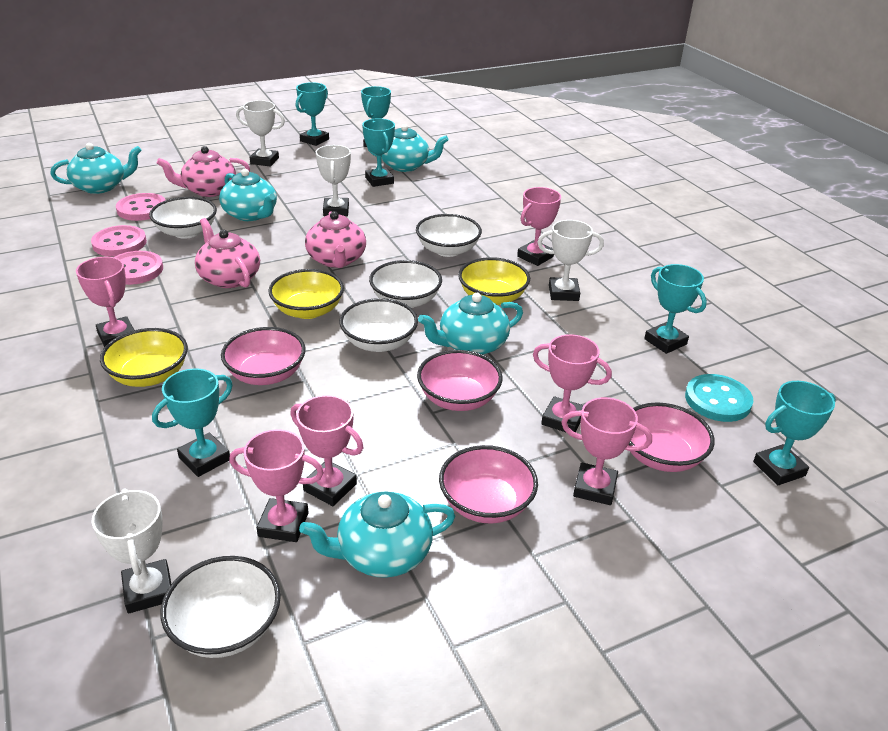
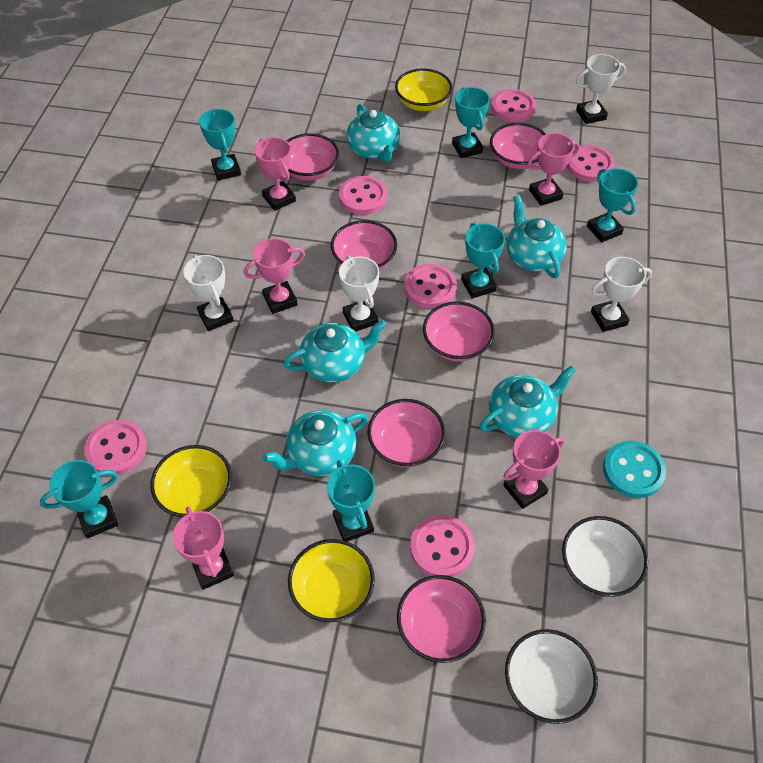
pink bowl: [221,327,306,385] [417,350,503,411] [439,445,538,523] [628,402,715,472] = 4 -> [286,133,339,181] [331,220,397,270] [367,399,445,467] [397,575,486,663] [423,301,495,362] [490,123,546,169] = 6
pink button: [91,225,147,257] [115,251,163,285] [116,193,166,221] = 3 -> [84,420,147,476] [339,176,387,215] [404,264,457,308] [410,515,475,577] [491,89,536,123] [567,145,615,182] = 6
pink teapot: [157,146,250,197] [195,218,260,288] [305,211,366,268] = 3 -> none = 0
pink trophy: [76,257,134,347] [229,429,324,542] [290,395,363,506] [517,187,561,266] [533,334,612,433] [561,397,652,505] = 6 -> [173,506,234,590] [244,238,305,314] [254,137,296,211] [503,430,565,509] [528,133,580,206] = 5
white bowl: [149,197,217,239] [161,556,281,658] [339,298,418,352] [369,260,442,308] [416,214,482,257] = 5 -> [505,629,598,724] [562,516,648,597] = 2

